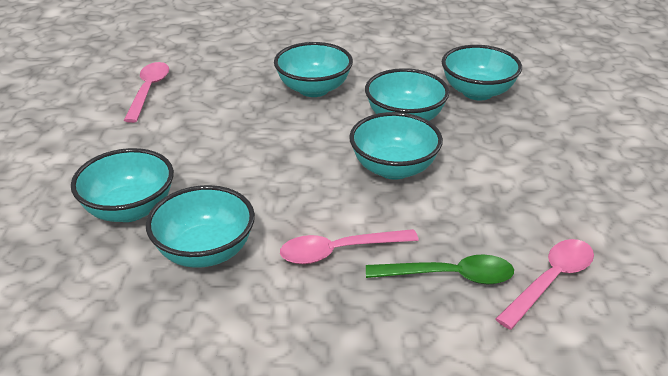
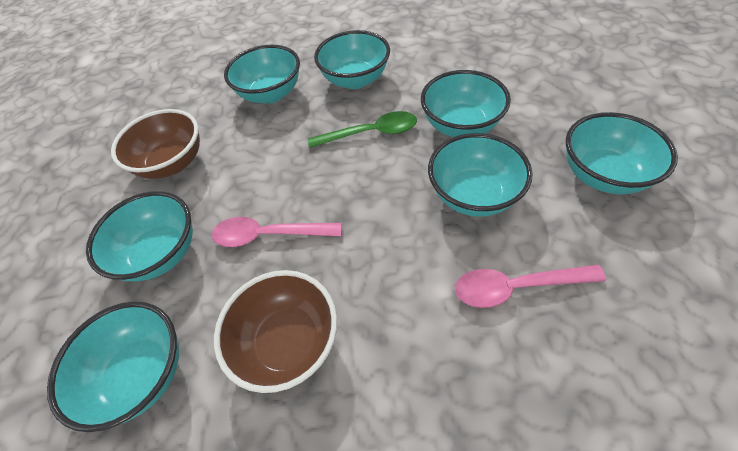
brown bowl: none = 0 -> [111,109,200,179] [214,270,337,393] = 2
pink spoon: [124,62,169,123] [280,229,419,264] [496,239,594,330] = 3 -> [212,217,341,247] [455,265,606,308] = 2
turquoise bowl: [71,148,174,222] [146,185,255,268] [274,42,353,97] [349,112,443,180] [365,68,449,121] [442,45,522,100] = 6 -> [47,301,179,432] [86,191,193,281] [224,44,300,104] [314,30,390,89] [421,70,511,137] [428,133,533,217] [566,112,678,194] = 7

